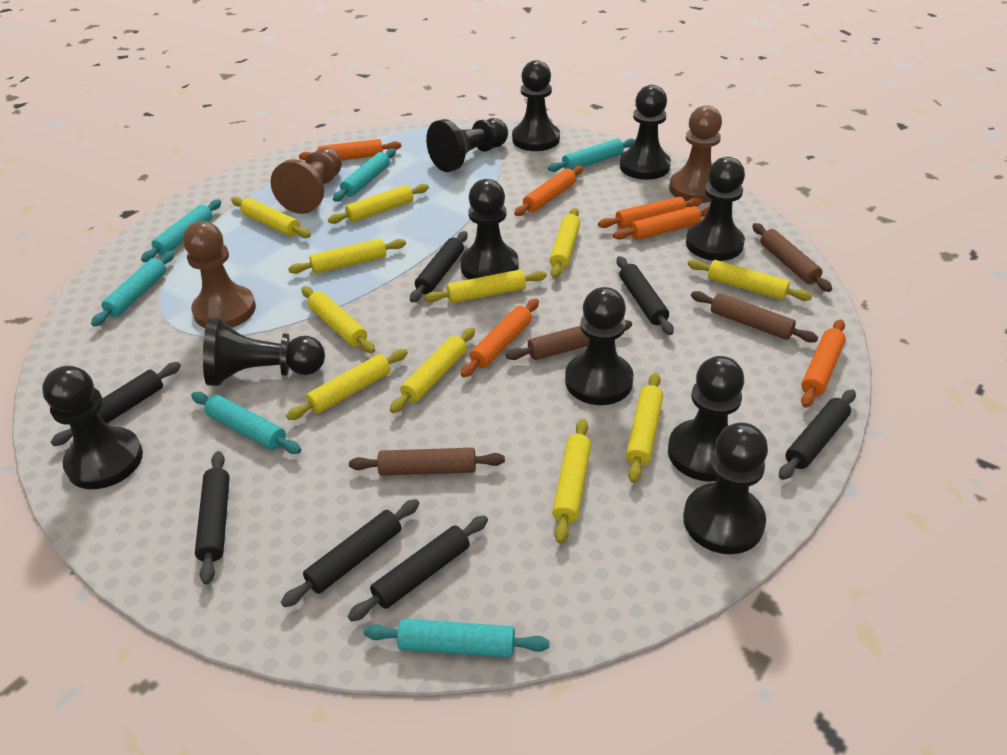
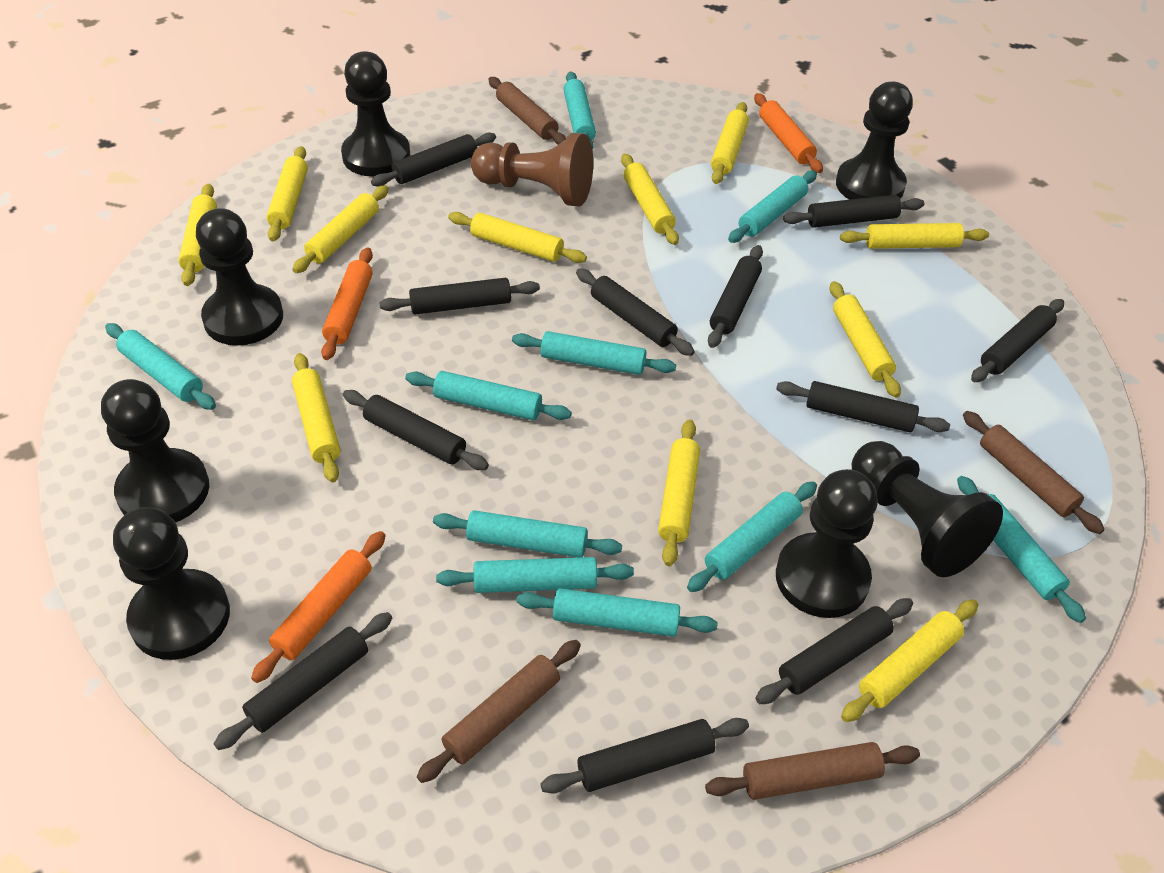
black pawn: [42,366,143,489] [203,318,325,386] [426,118,508,172] [460,179,519,279] [512,60,560,151] [565,287,634,405] [619,85,671,180] [668,356,744,482] [683,422,768,554] [686,157,745,261] = 10 -> [101,379,209,522] [113,507,230,660] [196,208,283,346] [341,51,410,177] [776,469,878,618] [836,82,913,200] [851,441,1003,577] = 7
black rolling pin: [51,362,181,446] [195,451,230,584] [281,499,420,607] [348,515,488,622] [410,231,468,303] [616,256,674,335] [779,389,856,480] = 7 -> [214,612,392,750] [343,390,489,470] [371,132,496,187] [380,278,540,314] [540,718,749,794] [576,268,695,356] [708,245,763,348] [755,598,913,704] [776,381,950,432] [783,195,924,228] [971,299,1064,382] = 11
brown pawn: [183,221,256,328] [270,147,342,214] [669,105,722,203] = 3 -> [471,133,593,206] = 1
orange rolling pin: [299,139,401,161] [461,299,539,377] [514,165,583,216] [598,197,702,229] [613,206,709,240] [801,319,846,408] = 6 -> [251,531,386,683] [321,247,373,360] [754,93,823,173] = 3
turquoise rolling pin: [91,251,175,327] [141,199,221,262] [191,392,301,454] [333,148,396,202] [364,619,549,657] [548,139,635,172] = 6 -> [105,323,216,410] [405,371,571,420] [433,510,622,558] [436,557,634,593] [512,331,676,375] [516,588,718,637] [564,71,596,149] [687,481,817,592] [728,170,817,243] [957,476,1086,623] = 10

